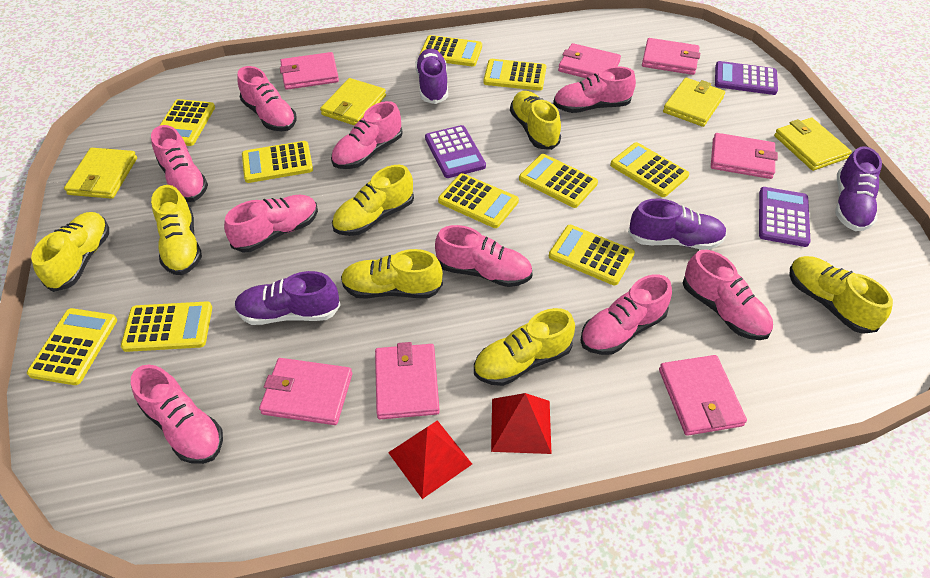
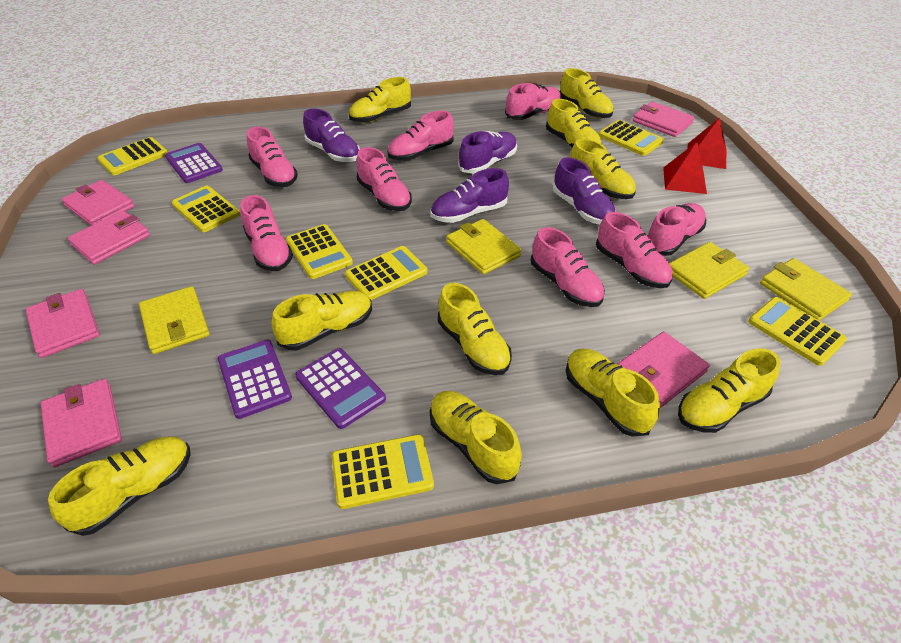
pink shoe: [131,365,223,464] [151,125,208,202] [224,195,318,252] [237,66,296,131] [331,101,403,169] [435,225,533,287] [553,66,636,113] [580,274,672,355] [683,250,773,340] = 9 -> [240,195,293,271] [247,127,298,187] [357,147,412,211] [387,110,454,161] [505,83,562,120] [531,227,605,307] [596,212,673,288] [647,203,706,256] = 8
pink wallet: [259,358,352,425] [280,52,339,90] [375,342,440,419] [558,43,621,78] [642,38,700,75] [659,355,747,436] [711,133,778,179] = 7 -> [26,289,100,358] [41,379,122,468] [62,180,135,226] [68,210,150,264] [617,331,710,408] [633,102,694,137] = 6
yellow calculator: [27,308,117,385] [121,301,212,352] [160,99,215,146] [242,141,313,183] [419,35,482,66] [438,173,519,228] [483,59,546,91] [519,154,598,208] [549,225,635,285] [610,142,689,197] = 10 -> [97,137,168,175] [172,186,240,232] [286,224,353,279] [332,434,434,509] [345,246,428,300] [598,120,664,156] [748,297,847,366] = 7
yellow shoe: [31,212,109,292] [151,185,202,275] [332,165,414,236] [341,249,443,299] [474,308,575,386] [510,91,561,150] [790,256,893,334] = 7 -> [48,437,191,536] [272,291,372,350] [349,77,411,123] [430,391,522,484] [438,283,512,375] [546,99,602,148] [560,68,614,118] [566,349,660,437] [570,139,636,199] [678,348,781,433] = 10

